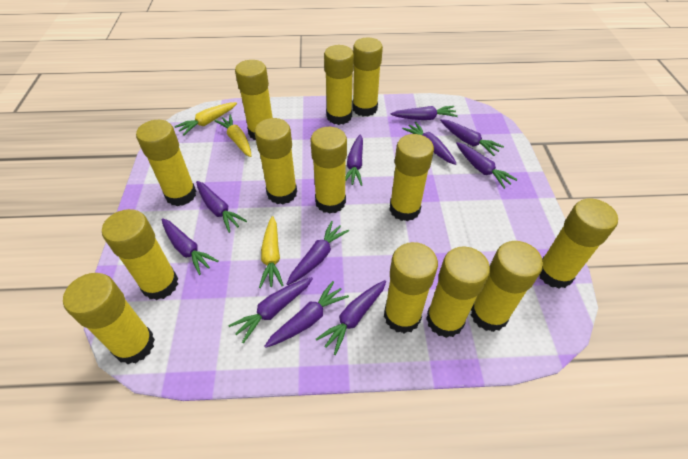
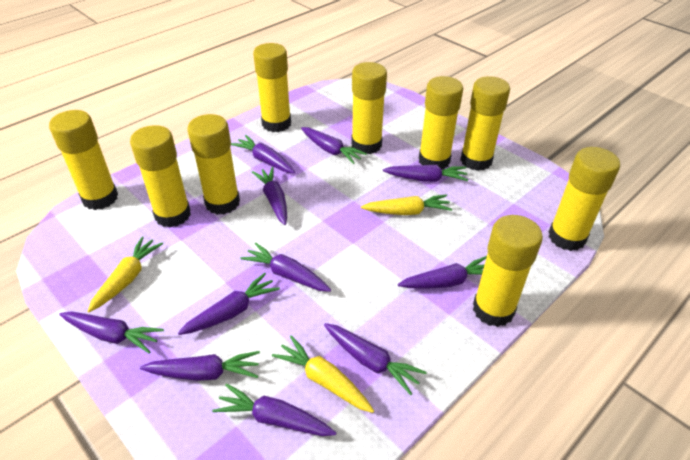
yellow glue stick: [63,273,155,364] [102,209,178,300] [136,120,196,206] [235,60,273,140] [254,118,297,204] [310,127,347,214] [324,45,354,125] [352,38,383,117] [384,242,438,334] [389,134,434,221] [426,247,490,338] [471,241,543,332] [540,198,618,289] = 13 -> [49,110,118,210] [130,125,191,227] [187,114,240,215] [253,43,291,132] [351,62,387,154] [419,76,463,169] [460,76,510,171] [473,215,543,327] [549,147,620,251] = 9

